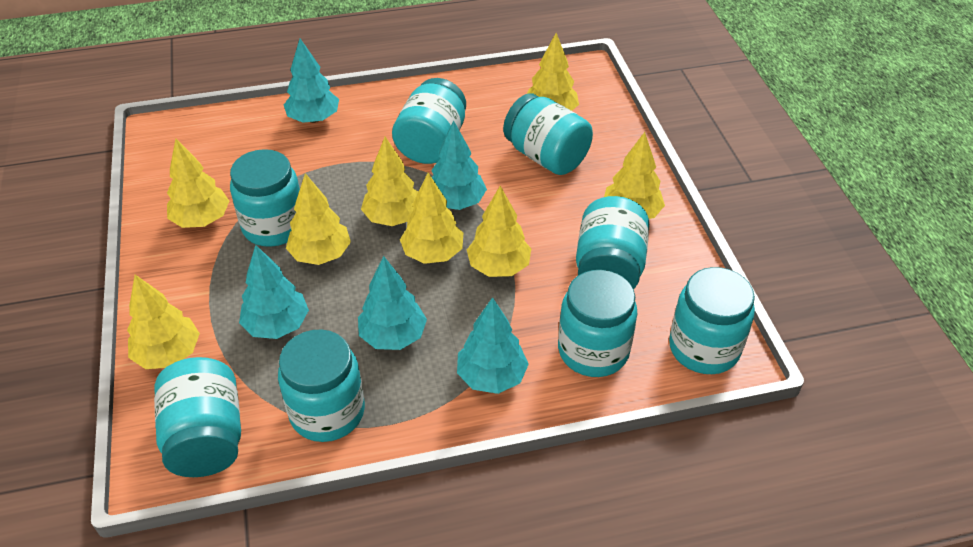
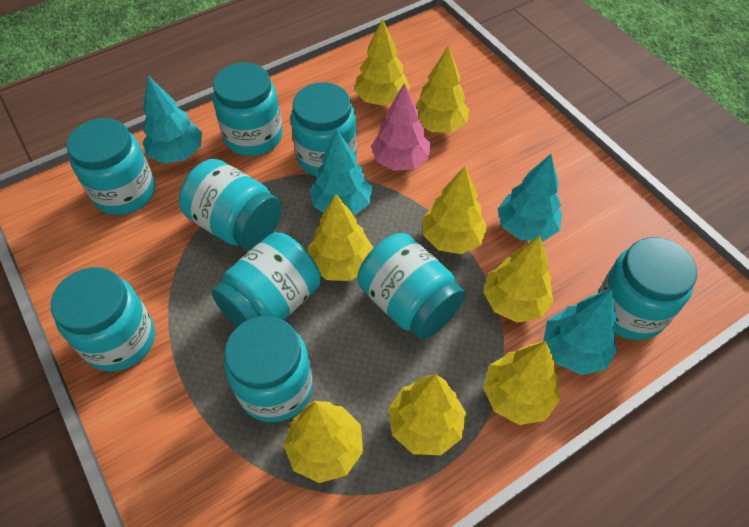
pink tree: none = 0 -> [371,83,430,171] = 1
turquoise jar: [154,357,241,477] [230,149,300,247] [278,329,365,442] [392,78,466,164] [503,93,593,175] [558,270,637,377] [576,196,649,289] [669,267,755,374] = 8 -> [51,267,155,372] [67,118,155,215] [179,159,282,250] [211,232,321,327] [213,62,283,156] [224,316,313,422] [291,83,357,176] [357,233,465,340] [597,237,697,340] = 9
turquoise tree: [239,245,309,339] [284,39,339,123] [358,256,427,350] [431,121,487,210] [457,297,529,394] = 5 -> [142,76,202,164] [310,130,372,216] [498,154,562,242] [543,289,617,375] = 4

